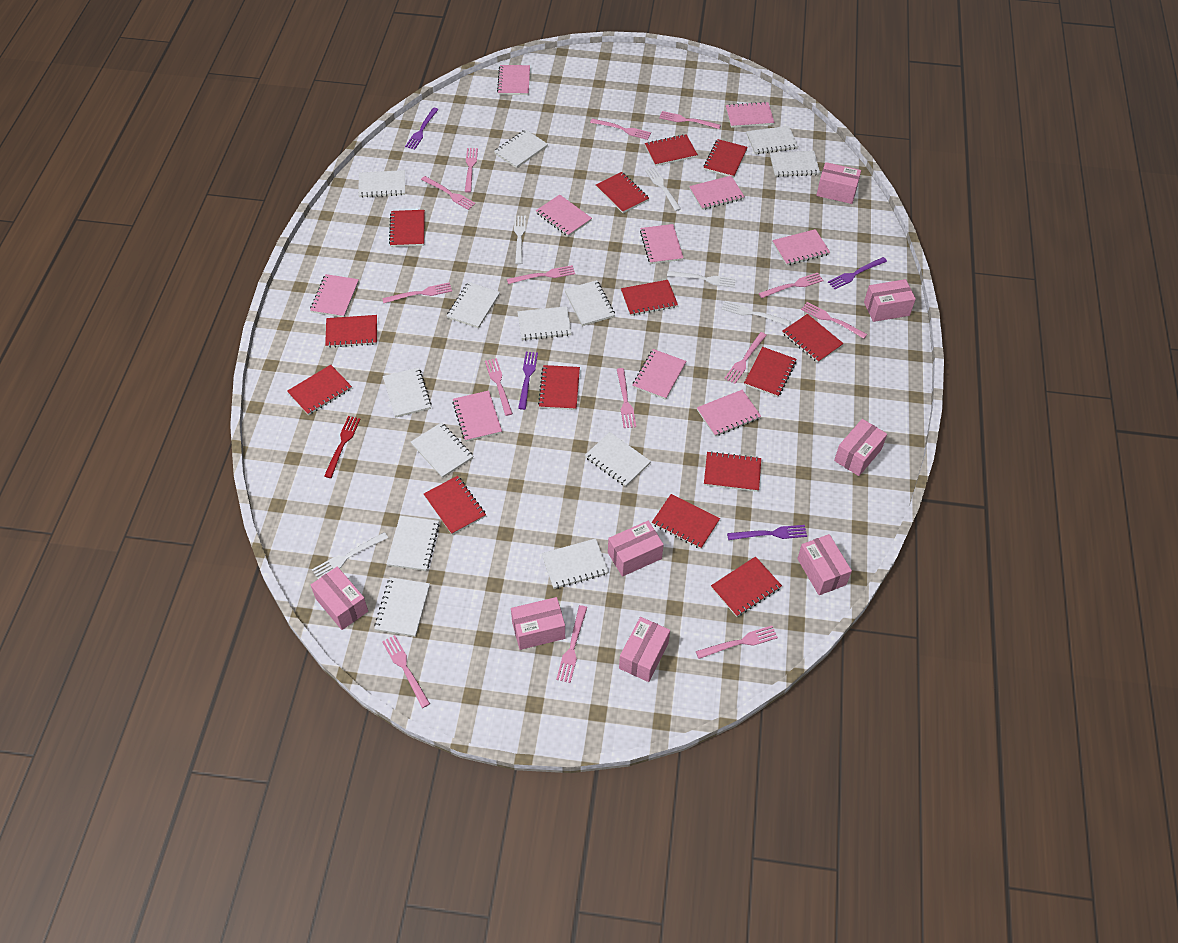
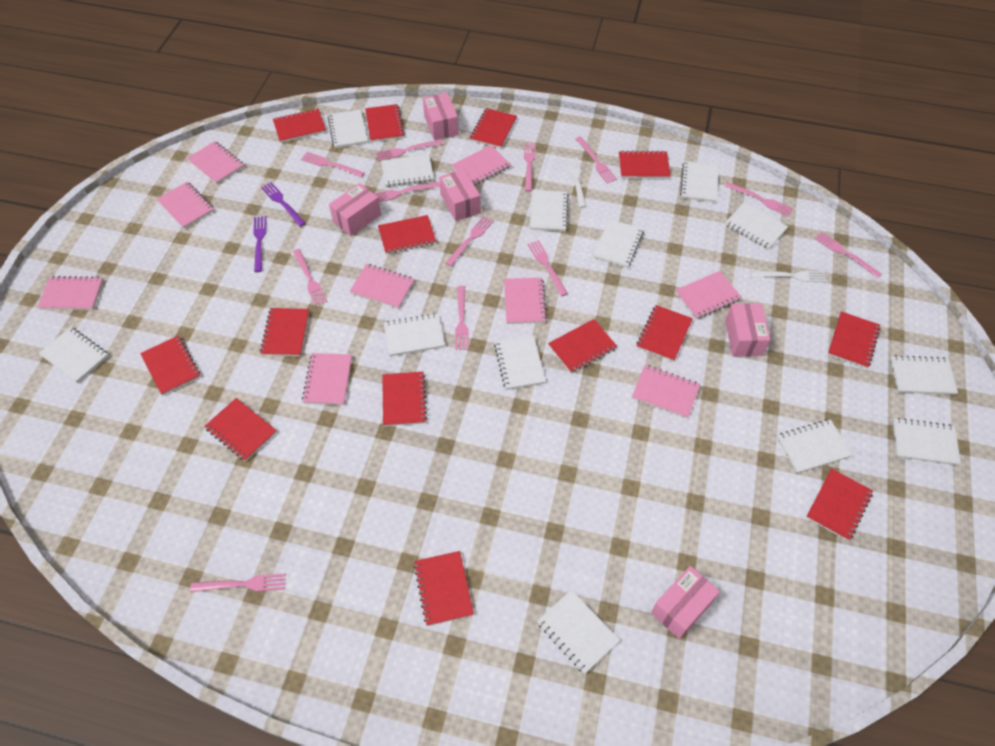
pink box: [311,566,368,630] [511,597,565,650] [608,521,664,577] [619,617,670,682] [797,534,852,595] [816,162,861,204] [834,419,887,476] [864,279,916,322] = 8 -> [329,183,381,236] [423,93,459,140] [439,169,481,221] [651,566,720,639] [725,303,771,357] = 5
pink fork: [382,282,452,303] [382,635,430,708] [421,176,476,210] [465,148,478,193] [485,358,513,416] [507,265,575,284] [556,605,587,683] [590,119,651,140] [617,368,636,428] [659,111,721,129] [696,626,778,659] [724,332,767,384] [759,273,824,298] [801,302,867,339] = 14 -> [190,573,286,592] [293,249,328,306] [301,152,365,178] [374,182,440,202] [376,140,443,161] [446,216,494,266] [455,286,469,350] [524,142,536,192] [527,240,568,296] [576,136,617,183] [725,182,793,216] [814,232,882,278] = 12
pink notebook: [310,274,359,317] [452,390,502,441] [497,65,530,95] [536,194,592,236] [632,349,686,400] [640,224,683,264] [689,176,745,210] [697,390,761,436] [726,102,774,128] [772,229,830,266] = 10 -> [38,276,103,310] [157,182,214,229] [187,141,244,184] [302,353,352,405] [349,264,414,309] [452,145,511,185] [504,278,547,324] [632,365,700,418] [675,271,742,319] = 9
purple fork: [405,108,439,150] [518,352,538,410] [727,525,807,540] [828,257,887,289] = 4 -> [253,216,267,272] [261,182,306,227] = 2
red fork: [324,416,360,478] = 1 -> none = 0
white fork: [312,532,388,579] [514,216,526,264] [645,167,681,211] [667,271,736,288] [722,301,791,326] = 5 -> [566,157,586,208] [750,271,827,282] = 2

